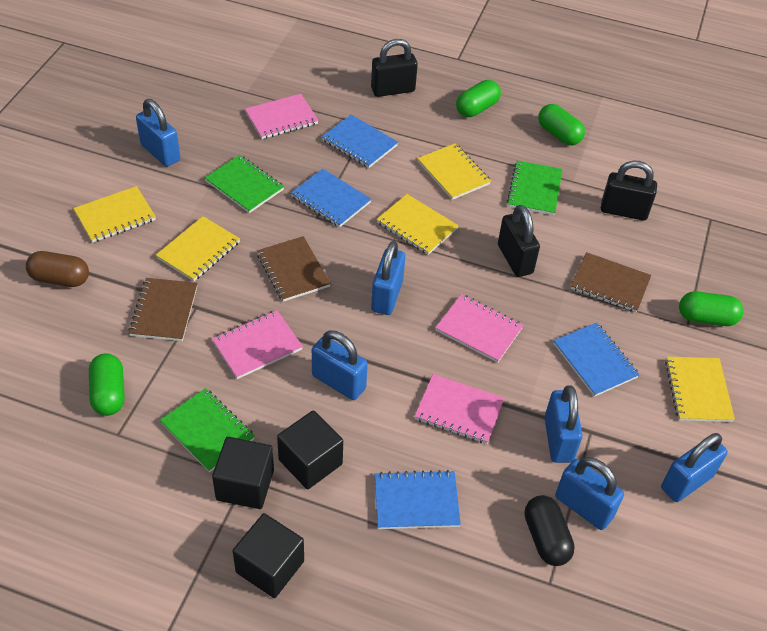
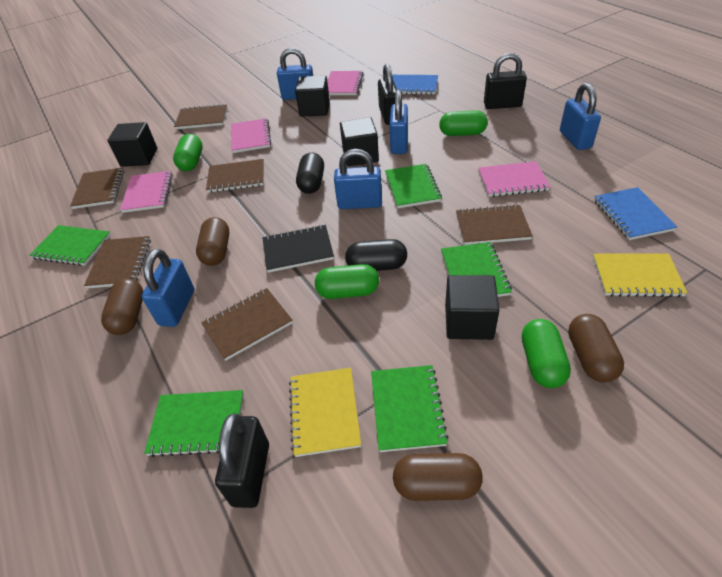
black capsule: [525,495,575,566] = 1 -> [296,152,324,194] [345,239,407,271] = 2
black cube: [212,437,274,509] [233,513,304,598] [277,410,343,489] = 3 -> [107,122,157,167] [295,75,330,117] [340,117,379,166] [445,275,499,340] = 4
black notebook: none = 0 -> [262,225,334,273] = 1
blue notebook: [291,169,371,227] [322,115,398,168] [374,470,461,529] [553,323,640,397] = 4 -> [392,75,438,95] [594,187,677,240] = 2
blue padlock: [136,99,180,167] [312,330,368,400] [371,241,405,315] [544,385,583,463] [555,457,624,530] [661,433,728,502] = 6 -> [142,249,194,327] [277,48,313,100] [334,149,382,209] [389,90,408,154] [560,83,601,150] = 5
brown capsule: [26,251,89,287] = 1 -> [101,278,143,335] [196,217,229,266] [393,453,483,501] [568,314,624,383] = 4
brown notebook: [128,278,198,341] [257,236,331,302] [571,252,651,312] = 3 -> [70,168,124,209] [84,236,151,288] [174,104,227,129] [201,288,293,361] [206,159,264,193] [456,204,533,245] = 6
green notebook: [160,388,255,473] [205,155,284,213] [507,161,563,215] = 3 -> [29,225,111,266] [144,390,244,457] [371,365,448,452] [385,164,442,208] [441,242,512,297] = 5
yellow notebook: [73,186,156,243] [156,216,240,281] [376,194,459,255] [417,143,491,200] [665,357,735,422] = 5 -> [289,368,361,457] [593,253,687,297] = 2

